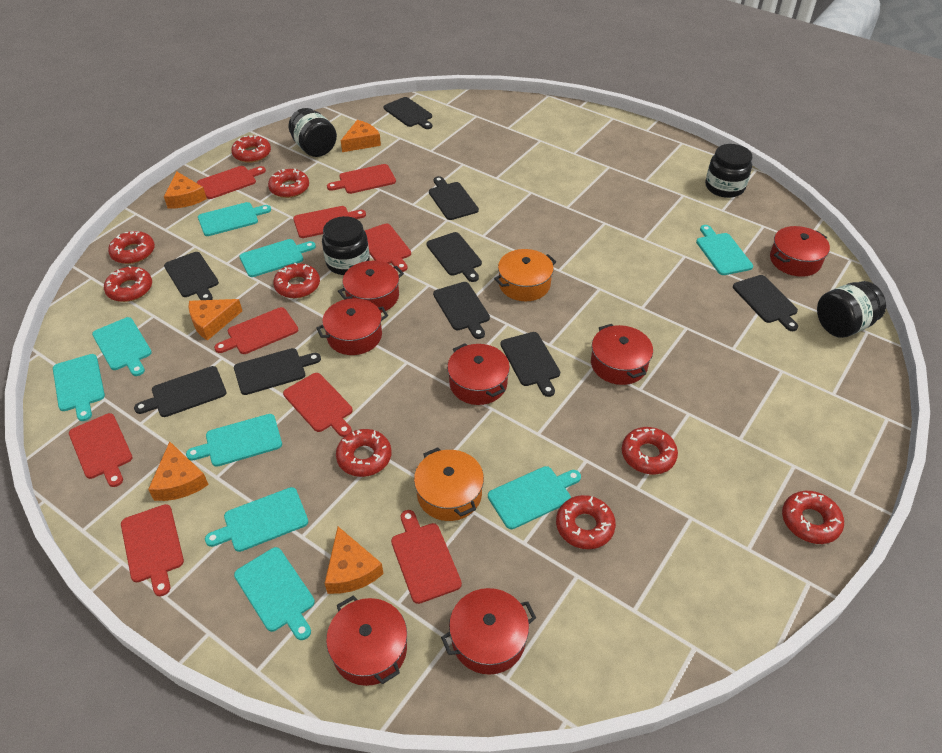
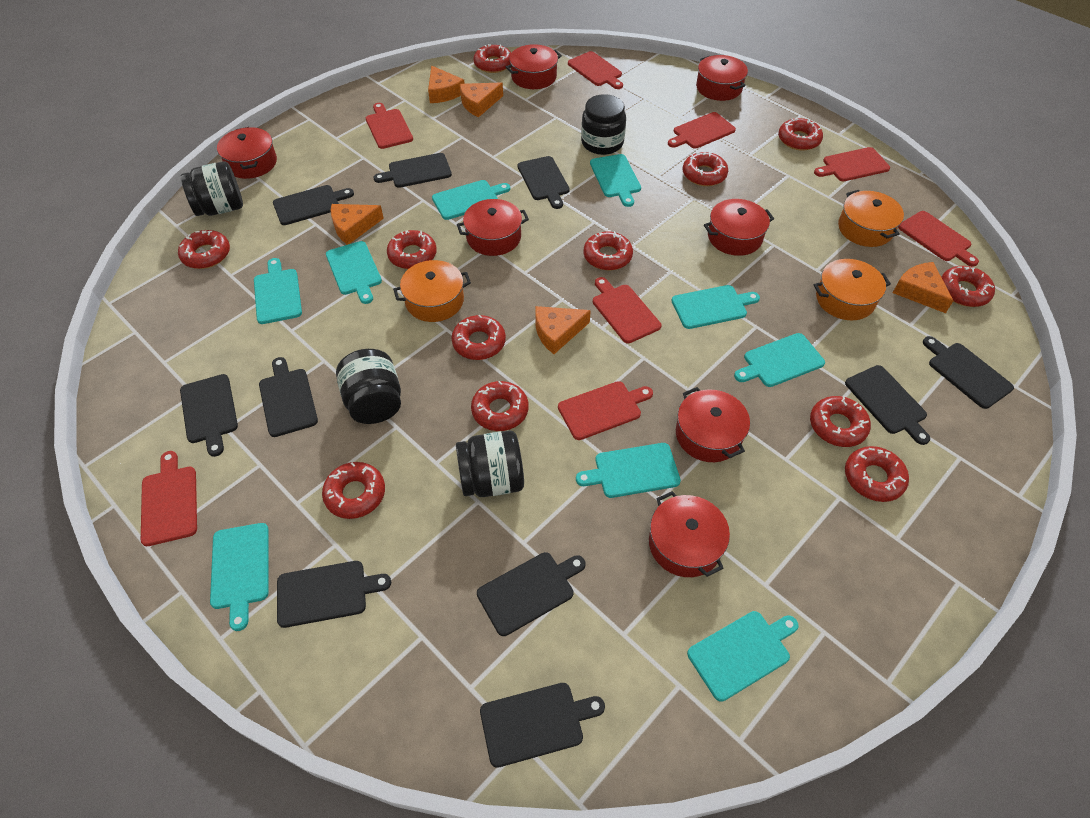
black cutting board: [134,366,226,417] [164,252,219,300] [234,348,321,395] [383,97,432,129] [427,232,482,282] [429,176,479,220] [433,282,490,339] [500,332,560,397] [733,275,798,331] = 9 -> [180,374,238,457] [259,357,318,437] [273,185,354,225] [277,561,391,628] [374,153,452,188] [477,552,586,636] [480,683,605,768] [518,156,570,209] [845,365,930,445] [923,336,1014,409] = 10
orange pot: [414,447,484,521] [494,249,556,301] = 2 -> [393,260,471,322] [814,259,891,320] [838,190,904,247] = 3
red cutting board: [69,413,133,487] [121,504,184,596] [197,166,266,199] [214,307,298,354] [283,373,353,437] [293,206,366,238] [327,164,396,194] [365,223,411,272] [391,510,462,604] = 9 -> [141,451,197,546] [366,103,413,149] [558,381,653,440] [568,51,623,89] [593,277,661,343] [668,112,736,149] [814,147,890,181] [898,211,979,266] = 8
red donut: [104,266,152,302] [108,231,155,264] [231,136,271,163] [268,168,309,198] [273,263,320,298] [336,429,391,477] [556,495,616,549] [622,427,678,474] [782,491,844,544] = 9 -> [178,230,230,269] [322,462,385,519] [387,230,437,269] [451,314,506,360] [471,381,529,431] [474,44,511,73] [584,231,633,270] [683,152,728,186] [778,118,823,151] [810,396,871,447] [845,446,909,502] [942,266,995,307] = 12

